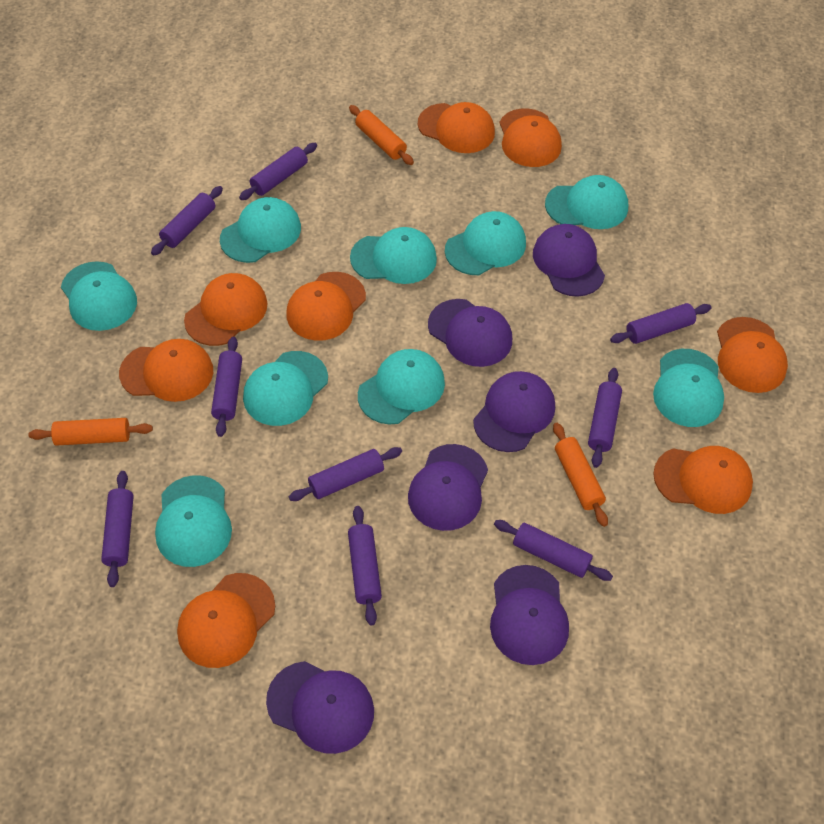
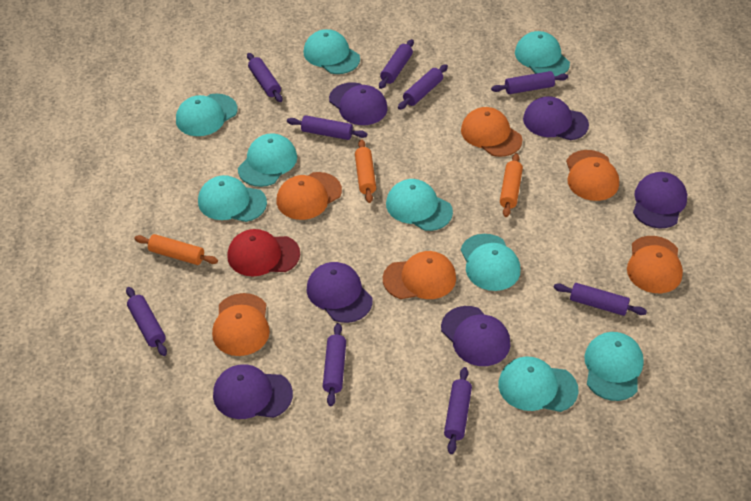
orange cap: [119,339,213,402] [177,573,275,668] [184,273,268,346] [287,272,366,341] [418,102,495,153] [499,108,562,167] [653,446,753,514] [717,317,788,393] = 8 -> [212,293,270,356] [277,172,342,220] [383,251,456,299] [461,107,523,157] [566,150,619,201] [627,236,683,293] = 6
red cap: none = 0 -> [227,229,300,276] = 1

